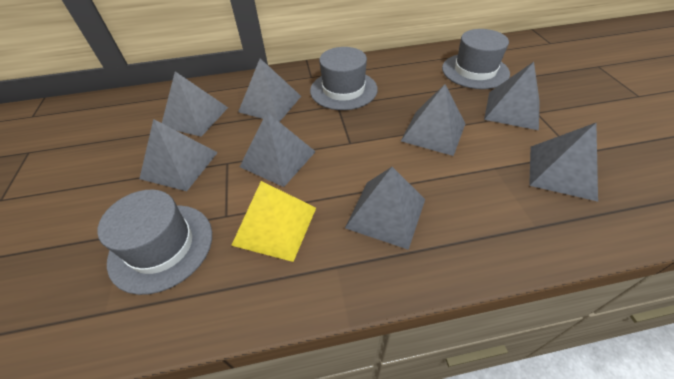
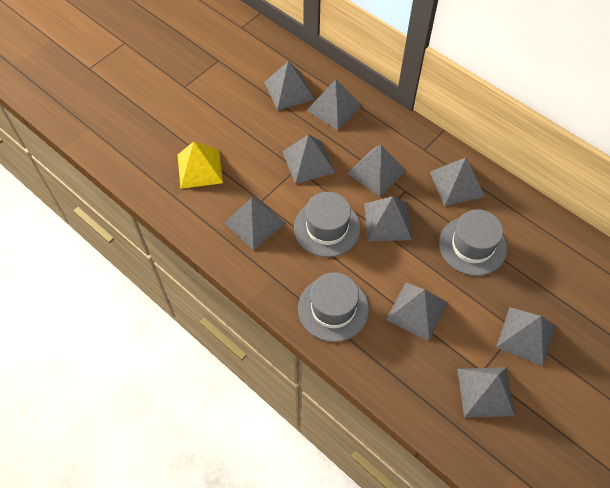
grey pyramid: [139,119,218,191] [162,72,228,137] [238,58,301,122] [240,112,316,187] [345,167,425,250] [401,84,466,156] [484,62,540,130] [529,123,598,202] = 8 -> [224,197,286,250] [264,61,315,110] [282,135,335,184] [306,79,362,130] [347,145,406,196] [364,196,412,241] [386,282,448,341] [430,157,485,206] [457,367,515,418] [496,307,556,366] = 10

